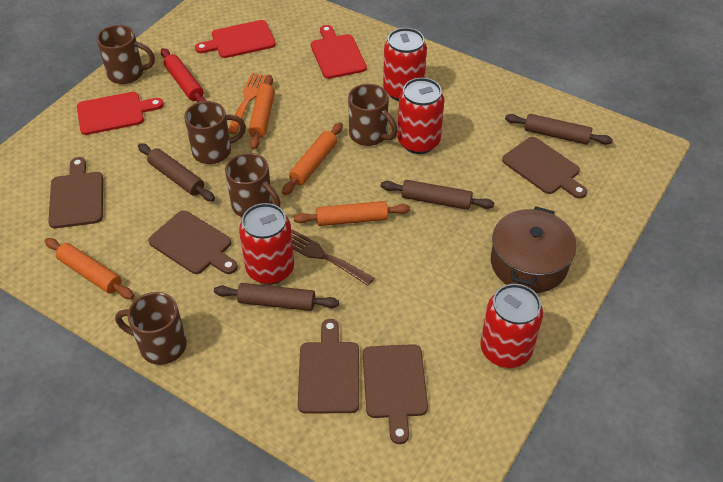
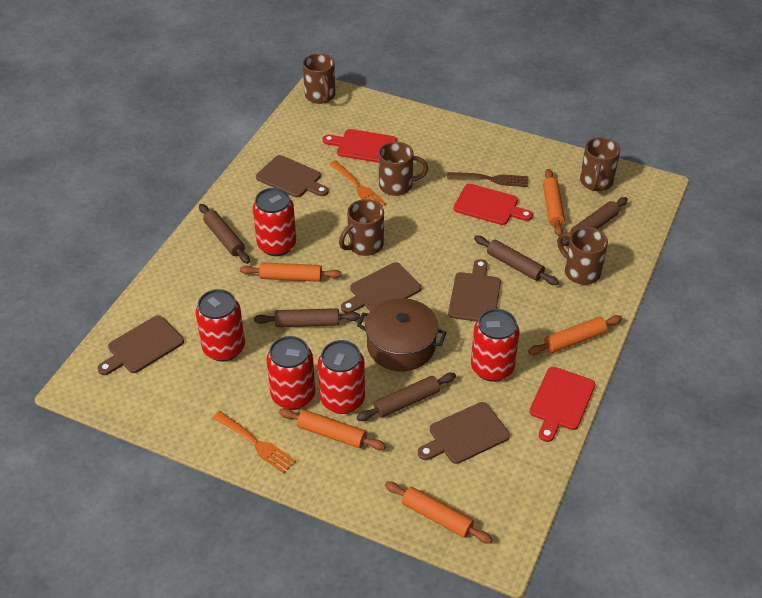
brown rolling pin: [138,143,215,201] [214,283,339,311] [381,180,494,210] [505,114,613,145] = 4 -> [199,204,250,264] [254,308,360,327] [357,373,456,421] [474,236,559,285] [562,197,628,246] = 5
orange fork: [228,73,267,134] = 1 -> [213,411,296,473] [329,160,386,206] = 2
orange rolling pin: [45,238,134,299] [248,75,275,150] [282,123,343,195] [294,201,410,226] = 4 -> [240,262,342,282] [279,408,386,450] [385,482,493,544] [528,315,622,355] [543,169,565,236] = 5
red can: [239,203,294,285] [383,28,427,101] [397,78,444,154] [480,284,543,368] = 4 -> [195,289,245,361] [253,188,296,256] [266,336,315,410] [318,340,365,414] [471,309,519,382] = 5
red rolling pin: [161,48,206,102] = 1 -> none = 0

